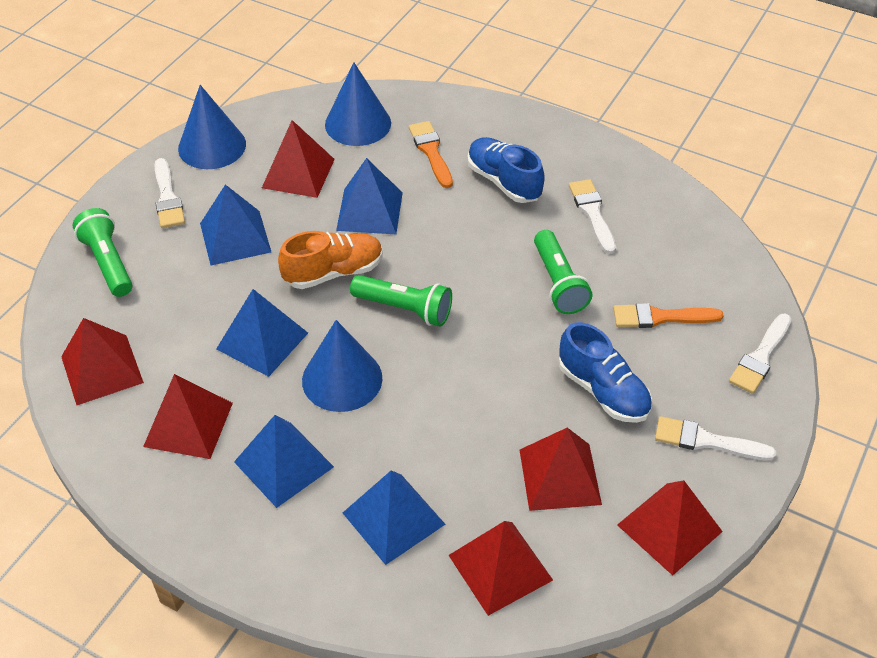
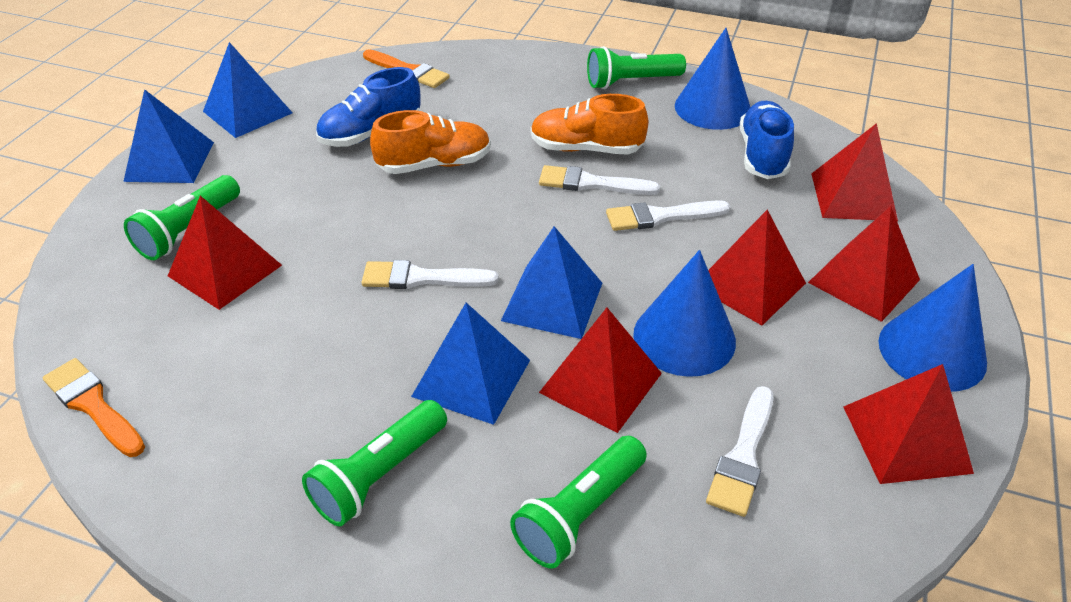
blue pyramid: [200,184,271,266] [216,289,308,377] [234,415,334,508] [336,158,403,234] [343,470,446,565] = 5 -> [123,89,214,183] [203,42,293,138] [411,303,530,425] [501,226,602,339] = 4
green flashlight: [73,208,132,297] [350,275,452,326] [534,230,592,314] = 3 -> [124,175,240,260] [302,400,447,527] [510,436,647,569] [587,46,686,89] = 4
orange shoe: [278,231,383,289] = 1 -> [370,110,491,174] [531,94,648,155] = 2

